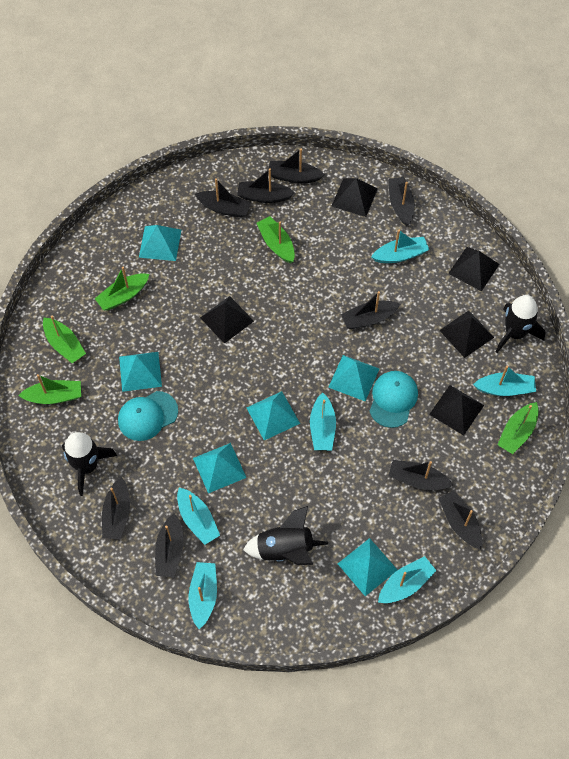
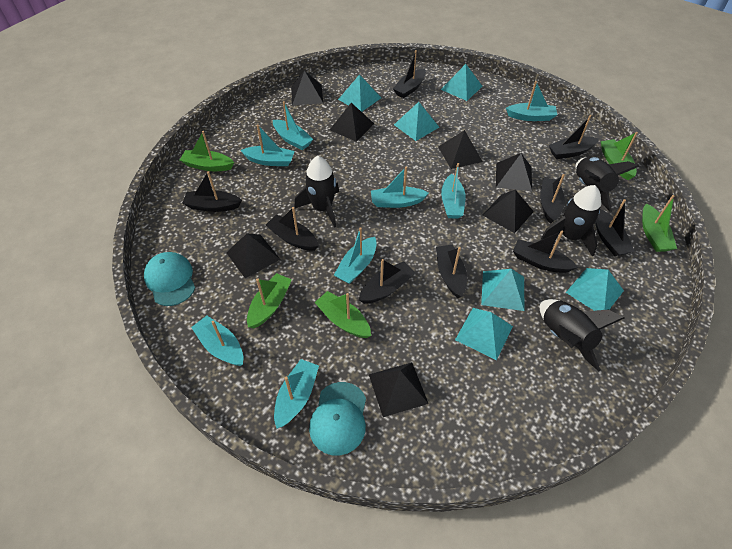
black pyramid: [200,296,254,343] [331,178,377,217] [429,385,484,435] [439,310,494,358] [448,247,499,291] = 5 -> [226,233,280,278] [291,71,323,105] [330,103,374,142] [369,362,429,417] [438,130,483,169] [483,190,534,233] [496,153,532,191] = 7
black rocket: [62,432,117,496] [243,506,328,565] [495,295,546,353] = 3 -> [294,156,339,228] [540,299,625,372] [541,185,601,256] [575,157,639,212] = 4
turquoise boat: [177,488,220,545] [189,562,217,629] [310,393,336,450] [371,230,429,263] [378,556,437,603] [473,366,536,396] = 6 -> [191,316,243,366] [240,124,295,166] [273,101,313,150] [274,359,319,429] [334,227,377,284] [371,166,429,208] [441,163,466,219] [506,81,557,121] = 8

